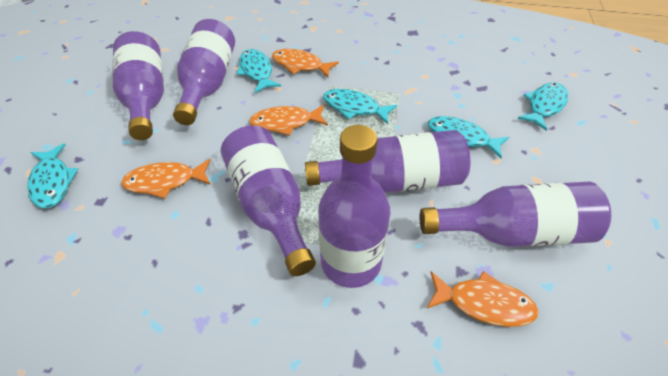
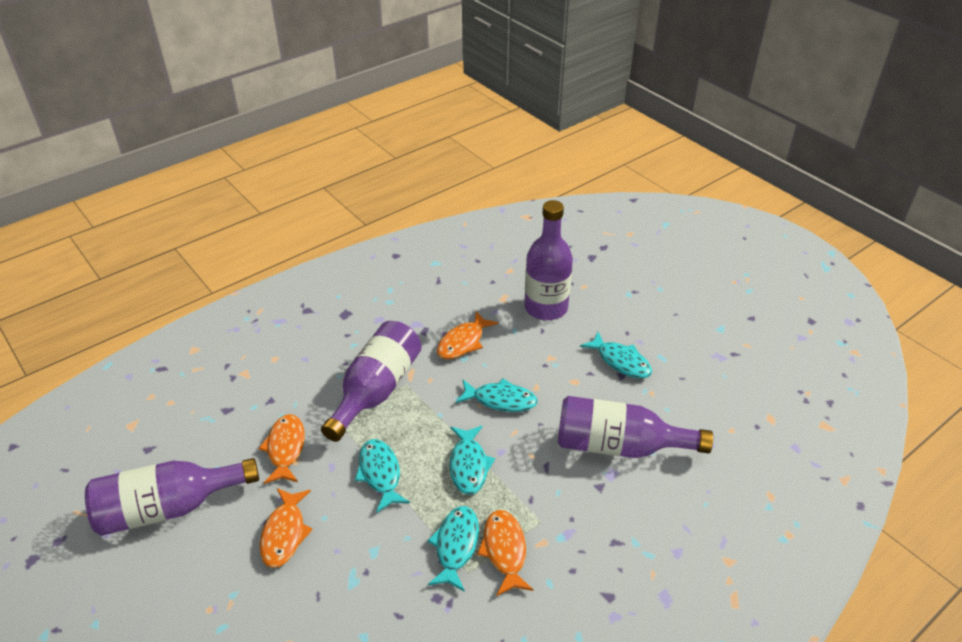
purple bottle: [112,31,164,140] [173,19,235,125] [221,125,316,276] [305,130,470,193] [318,125,390,288] [420,182,611,247] = 6 -> [85,458,259,536] [321,321,422,442] [524,200,573,320] [558,396,713,458] = 4

